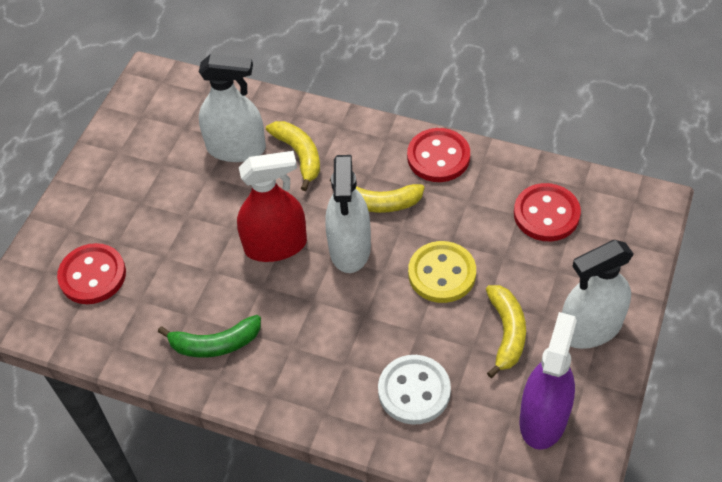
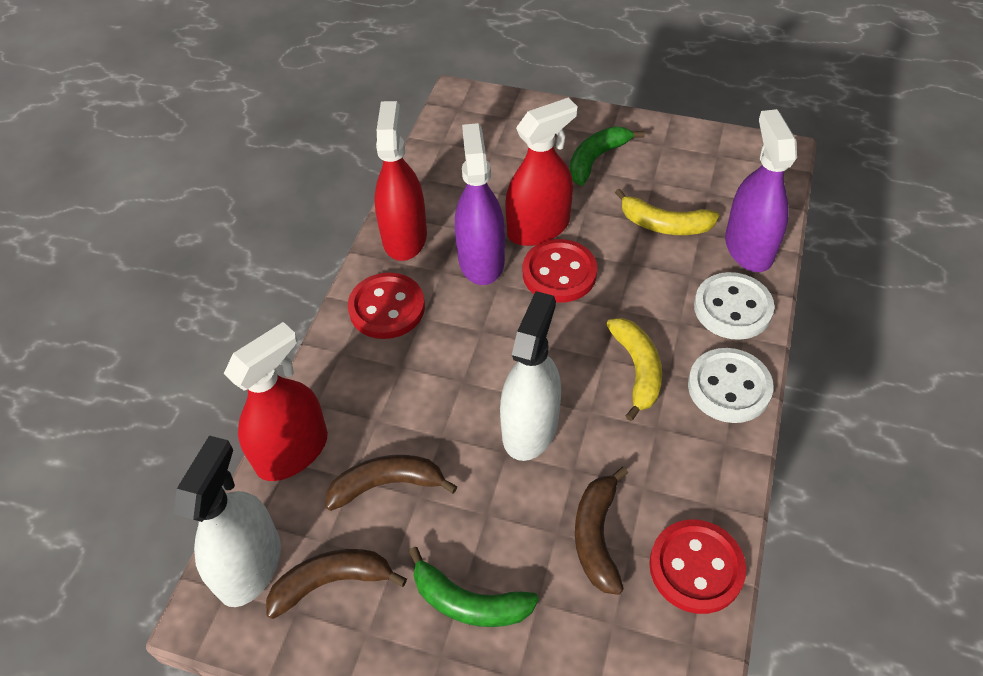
brown banana: none = 0 -> [266,549,407,619] [325,455,458,511] [575,467,628,595] = 3
green banana: [158,315,261,357] = 1 -> [409,547,539,627] [570,127,645,186] = 2
purple spray bottle: [520,312,577,450] = 1 -> [455,123,505,285] [725,109,797,272] = 2
red spray bottle: [237,151,307,262] = 1 -> [224,322,328,481] [375,101,427,261] [505,98,578,246] = 3
white button: [378,355,451,425] = 1 -> [688,348,773,423] [694,272,775,340] = 2
white spray bottle: [199,54,266,162] [325,155,371,273] [562,240,634,349] = 3 -> [174,436,281,607] [500,291,561,461] = 2
yellow banana: [266,121,320,191] [330,178,424,213] [486,285,526,378] = 3 -> [606,318,662,421] [615,189,719,235] = 2
yellow button: [408,241,476,303] = 1 -> none = 0

